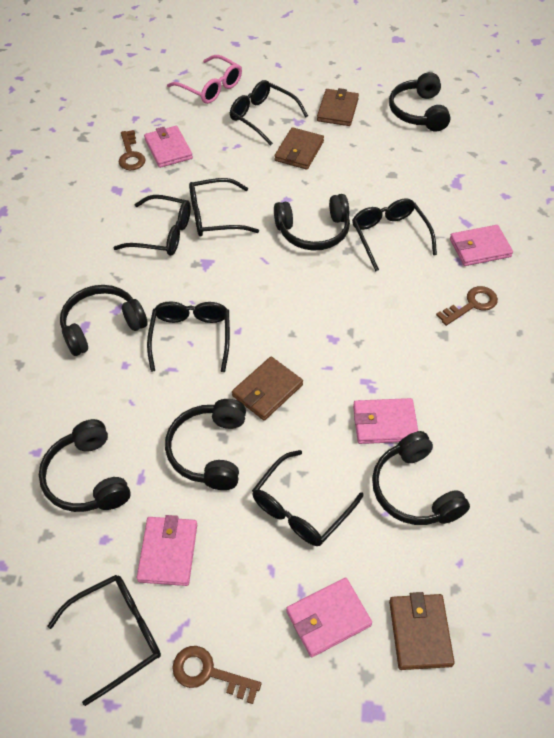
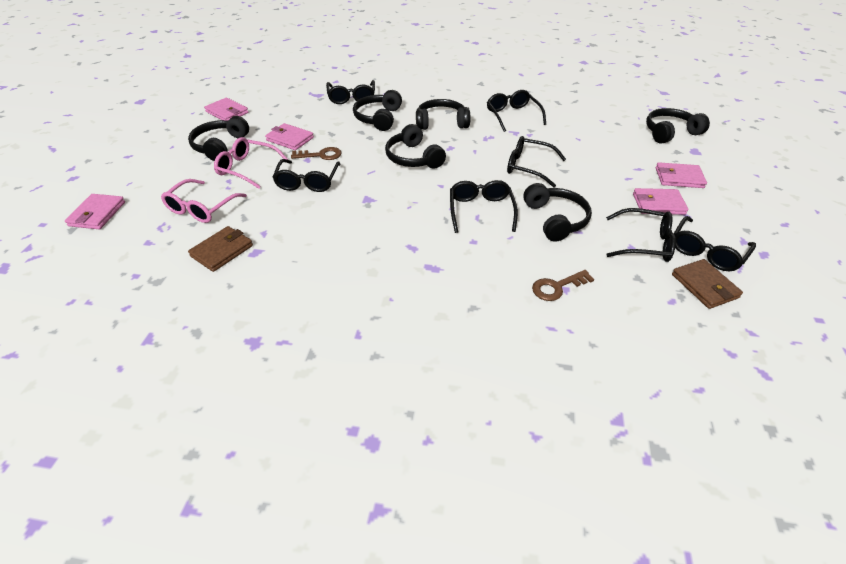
brown key: [118,130,146,170] [172,646,261,704] [436,286,498,326] = 3 -> [291,147,342,160] [532,270,594,301] = 2
brown wallet: [232,357,303,421] [274,127,324,170] [317,88,359,126] [389,592,455,670] = 4 -> [188,226,253,272] [672,259,743,309] = 2
pink glasses: [167,55,242,104] = 1 -> [161,179,247,223] [214,137,288,189] = 2

